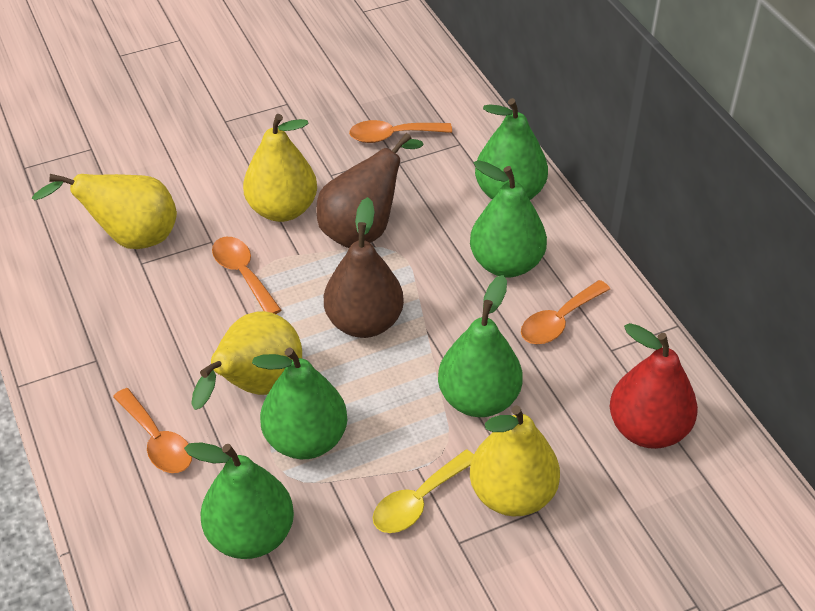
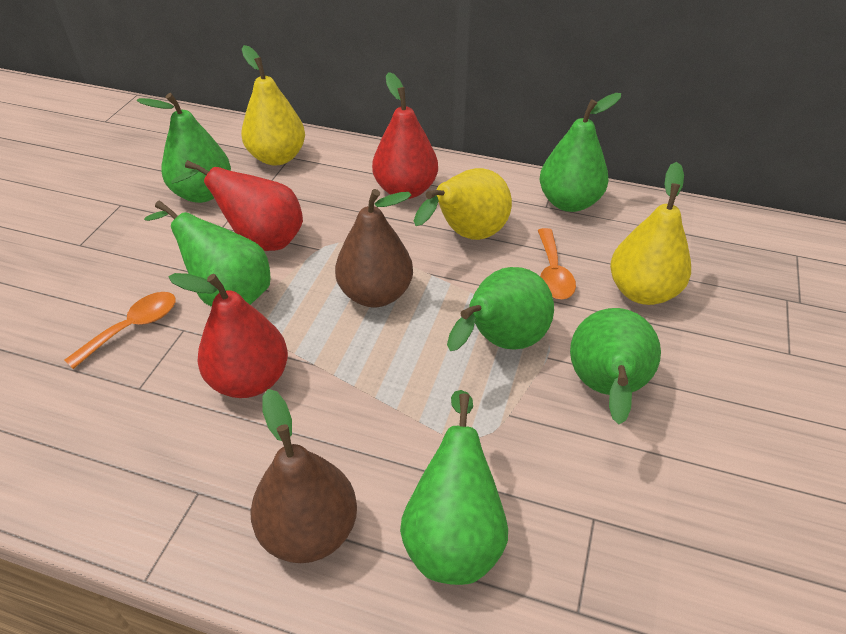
green pear: [184,442,294,559] [252,348,347,459] [438,275,523,417] [470,160,547,278] [475,98,548,200] = 5 -> [137,93,231,203] [144,200,271,307] [400,390,508,585] [447,267,554,351] [540,93,621,212] [570,308,661,424] = 6
orange spoon: [113,388,192,473] [212,237,281,314] [349,120,452,143] [521,280,610,344] = 4 -> [65,292,176,369] [538,228,576,299] = 2
red pear: [610,323,698,449] = 1 -> [169,273,288,398] [171,160,303,251] [372,72,438,199] = 3
yellow pear: [32,174,177,249] [191,311,302,410] [243,114,317,222] [470,405,560,516] = 4 -> [241,45,305,166] [414,168,512,240] [610,162,691,305] = 3
yellow spoon: [373,449,474,533] = 1 -> none = 0

